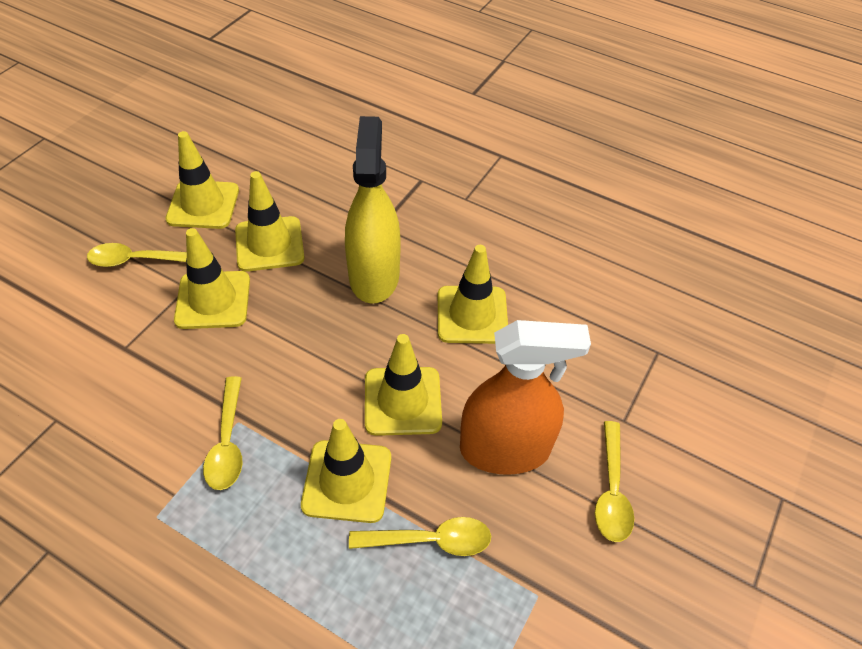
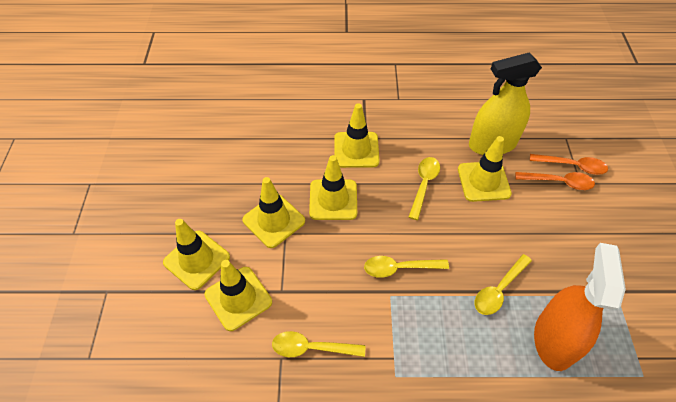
orange spoon: none = 0 -> [515,172,595,190] [530,154,608,175] = 2

